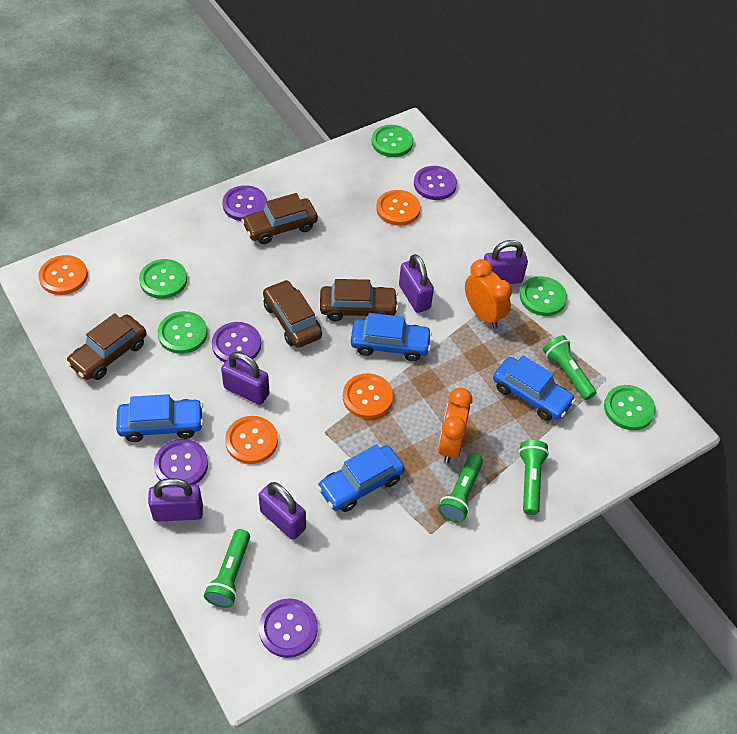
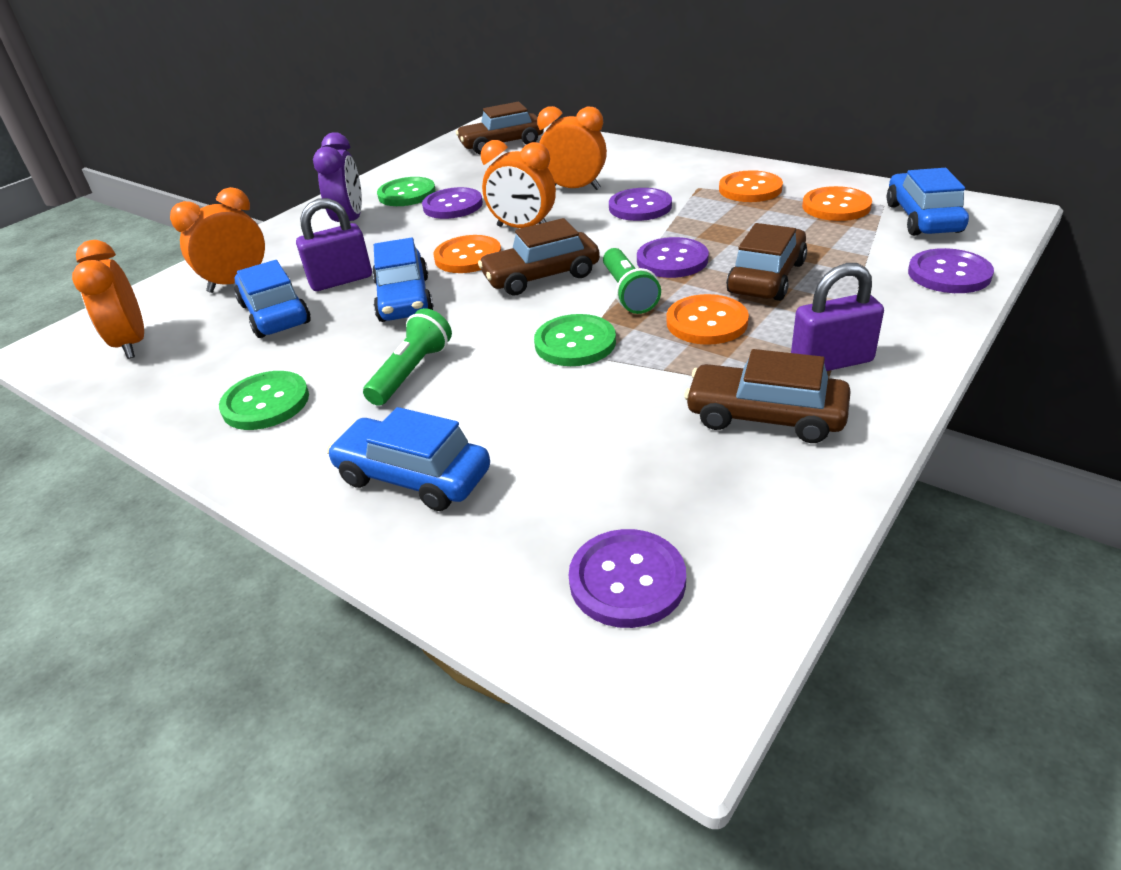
green button: [139,259,187,299] [158,311,207,354] [371,125,413,157] [520,276,567,316] [604,385,656,430] = 5 -> [219,371,309,430] [377,177,436,206] [534,314,616,366] = 3
green flashlight: [204,529,250,608] [438,453,483,523] [519,440,549,515] [543,335,597,400] = 4 -> [363,308,452,406] [603,248,661,314] = 2
orange clock: [438,388,473,463] [465,259,512,328] = 2 -> [72,240,144,359] [170,187,265,293] [481,140,556,228] [537,106,607,190] = 4
purple clock: none = 0 -> [313,132,362,222] = 1
purple padlock: [148,478,203,522] [221,352,269,405] [259,482,306,540] [399,254,434,313] [484,240,528,284] = 5 -> [296,198,372,291] [791,263,884,371] = 2

